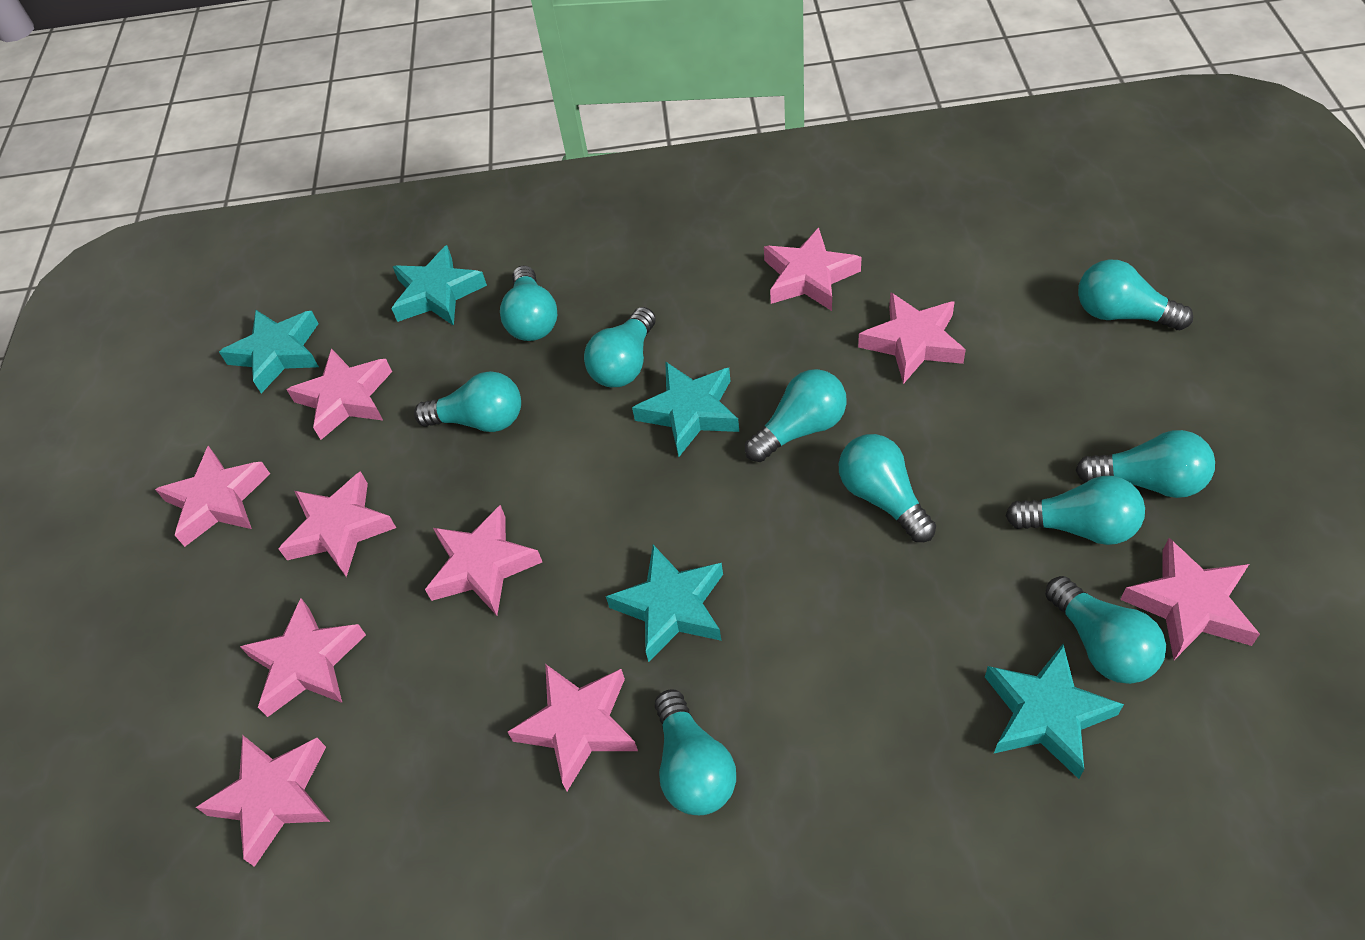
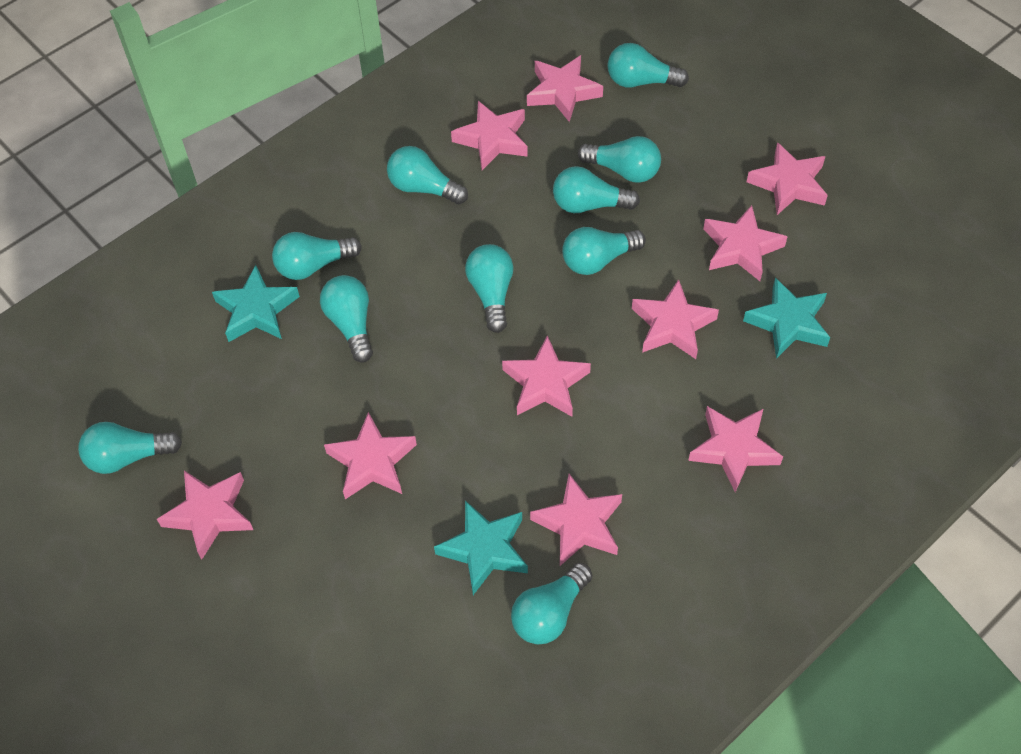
turquoise star: [219,310,319,393] [392,245,487,326] [606,545,723,662] [632,361,739,457] [985,644,1124,779] = 5 -> [212,265,300,342] [434,501,528,595] [743,278,830,359] = 3

